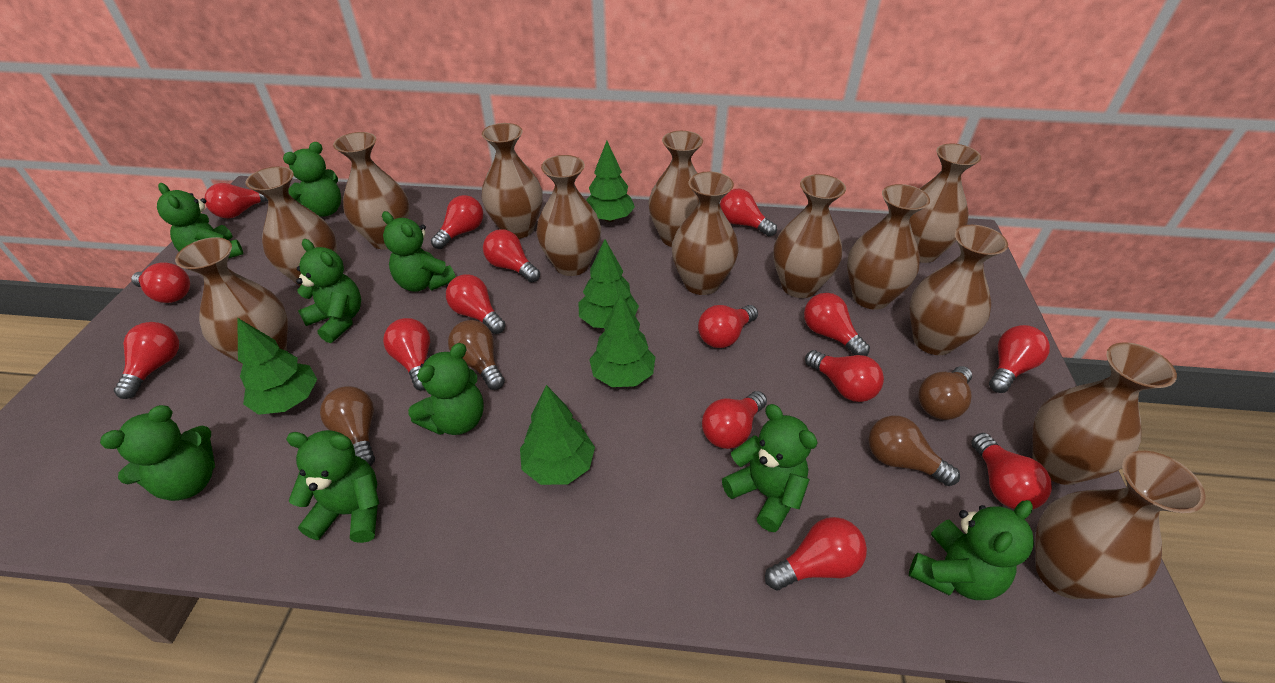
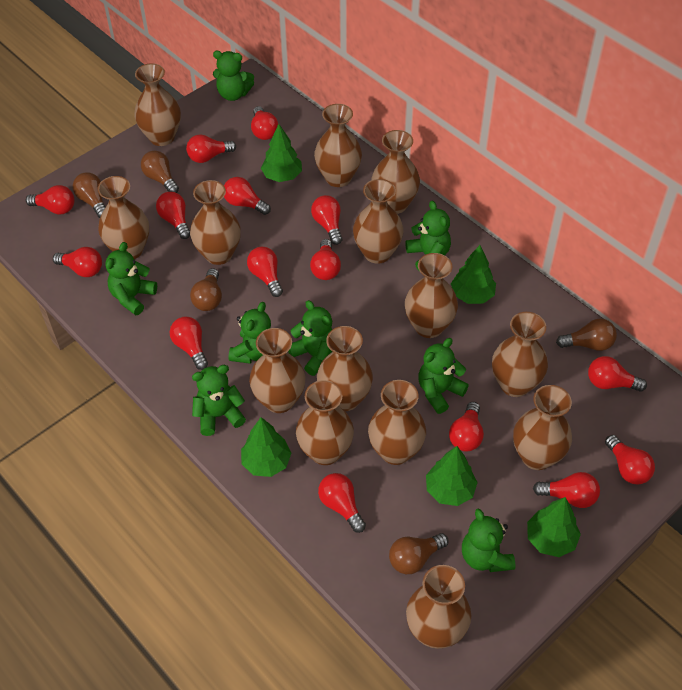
brown light bulb: [320,386,375,466] [448,320,505,390] [868,416,960,486] [918,366,972,420] = 4 -> [73,172,106,218] [141,151,179,193] [190,268,222,311] [389,533,448,574] [556,318,617,351] = 5
brown vase: [175,237,288,364] [246,166,337,286] [333,132,409,249] [482,123,543,239] [536,155,601,276] [648,131,703,247] [672,171,739,295] [773,174,846,298] [847,184,930,310] [910,143,981,263] [910,225,1008,355] [1032,342,1177,485] [1035,451,1206,599] = 13 -> [97,176,149,259] [134,63,181,146] [190,180,241,265] [249,328,306,413] [296,380,354,465] [314,104,362,187] [317,326,373,411] [353,179,403,264] [368,380,426,465] [371,130,420,214] [405,253,458,338] [406,565,471,649] [492,312,548,397] [513,385,572,470] = 14
green teddy bear: [100,405,215,501] [157,183,243,259] [283,142,341,217] [286,430,379,543] [296,239,361,343] [382,211,456,292] [408,343,484,435] [722,404,818,532] [909,500,1034,600] = 9 -> [106,242,157,315] [192,365,246,436] [213,51,254,101] [229,302,271,364] [288,300,333,376] [406,201,451,272] [418,338,469,414] [462,509,516,572] = 8

